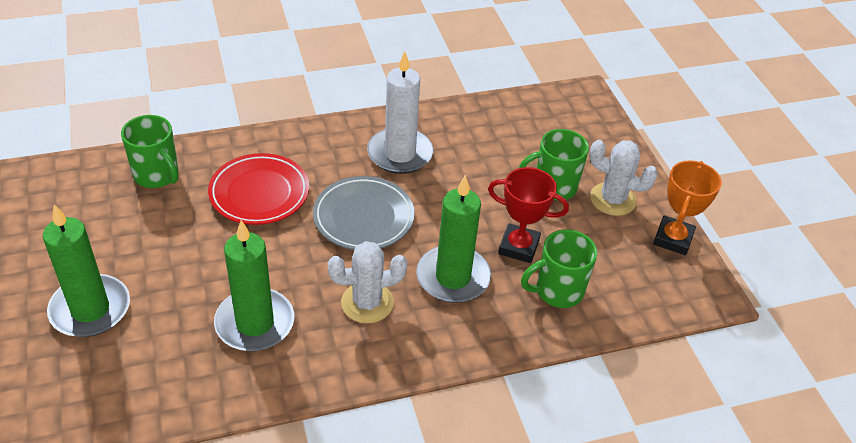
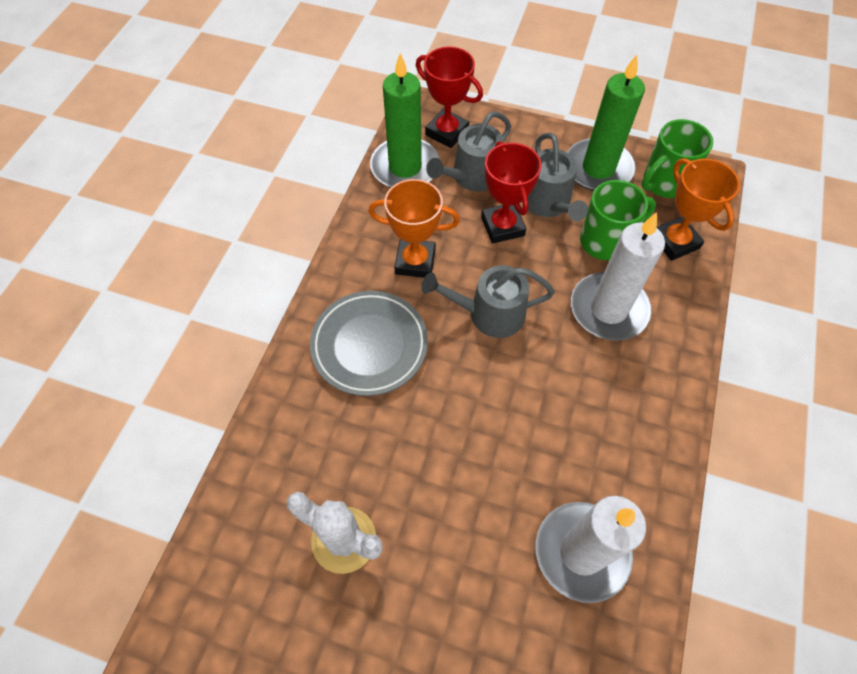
green candle: [43,204,130,337] [214,220,294,351] [416,175,491,303] = 3 -> [370,53,440,188] [567,54,645,191] = 2
green mug: [121,115,178,188] [519,129,589,200] [521,229,598,308] = 3 -> [580,180,656,260] [641,119,713,198] = 2
grey watering can: none = 0 -> [421,265,555,338] [426,112,511,191] [528,133,588,221] = 3
orange trophy: [653,160,722,255] = 1 -> [368,179,460,278] [657,158,740,261] = 2
red plate: [208,153,309,225] = 1 -> none = 0
red trophy: [488,167,569,263] = 1 -> [416,46,483,148] [481,141,541,244] = 2
white cactus: [328,241,407,323] [589,140,658,216] = 2 -> [287,492,383,574] = 1
white candle: [367,51,433,174] = 1 -> [536,496,646,603] [571,212,665,341] = 2

